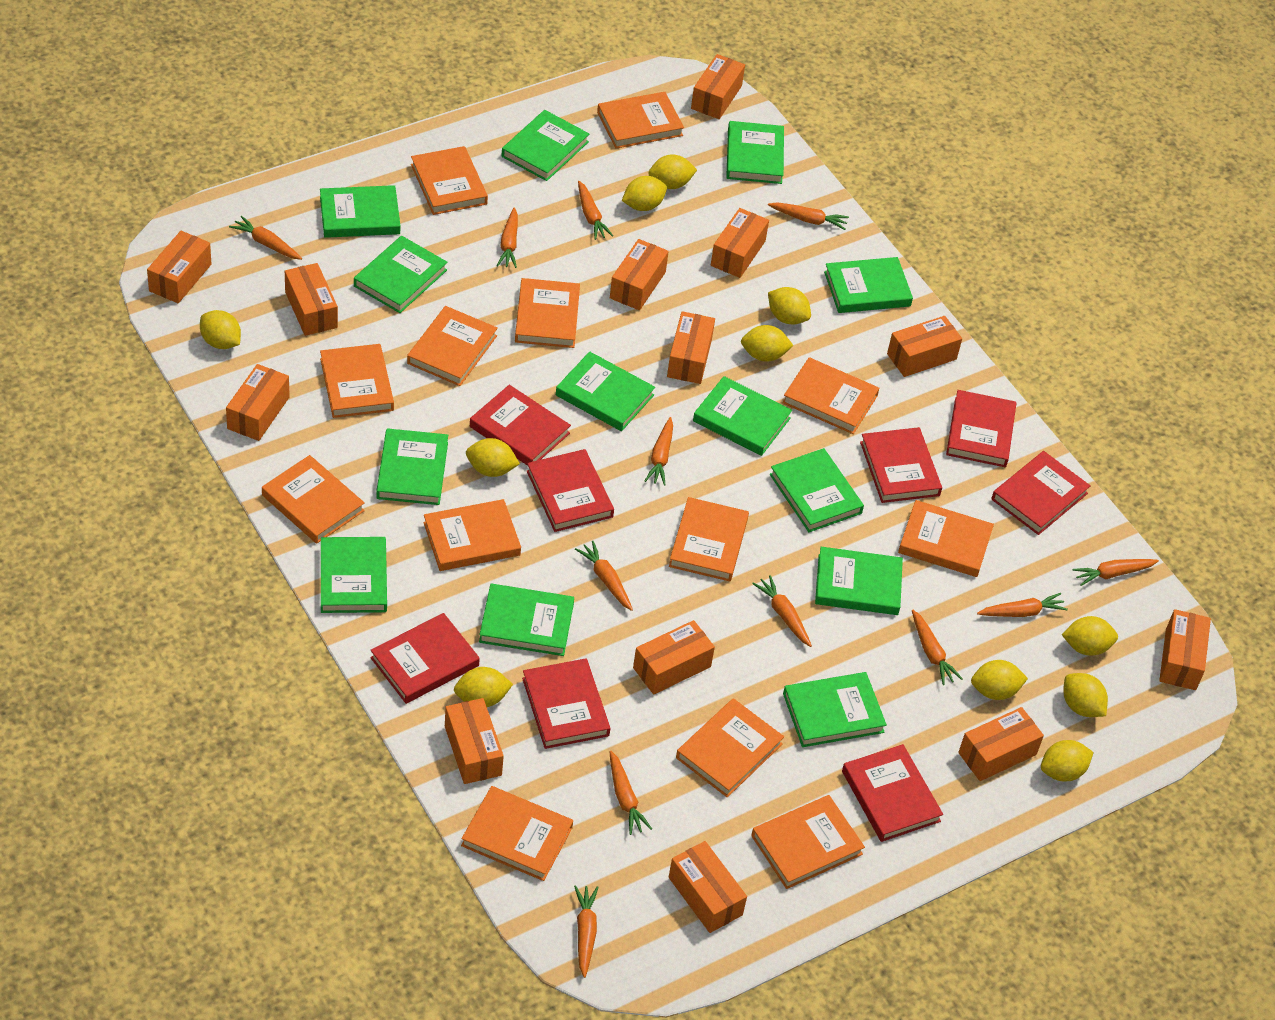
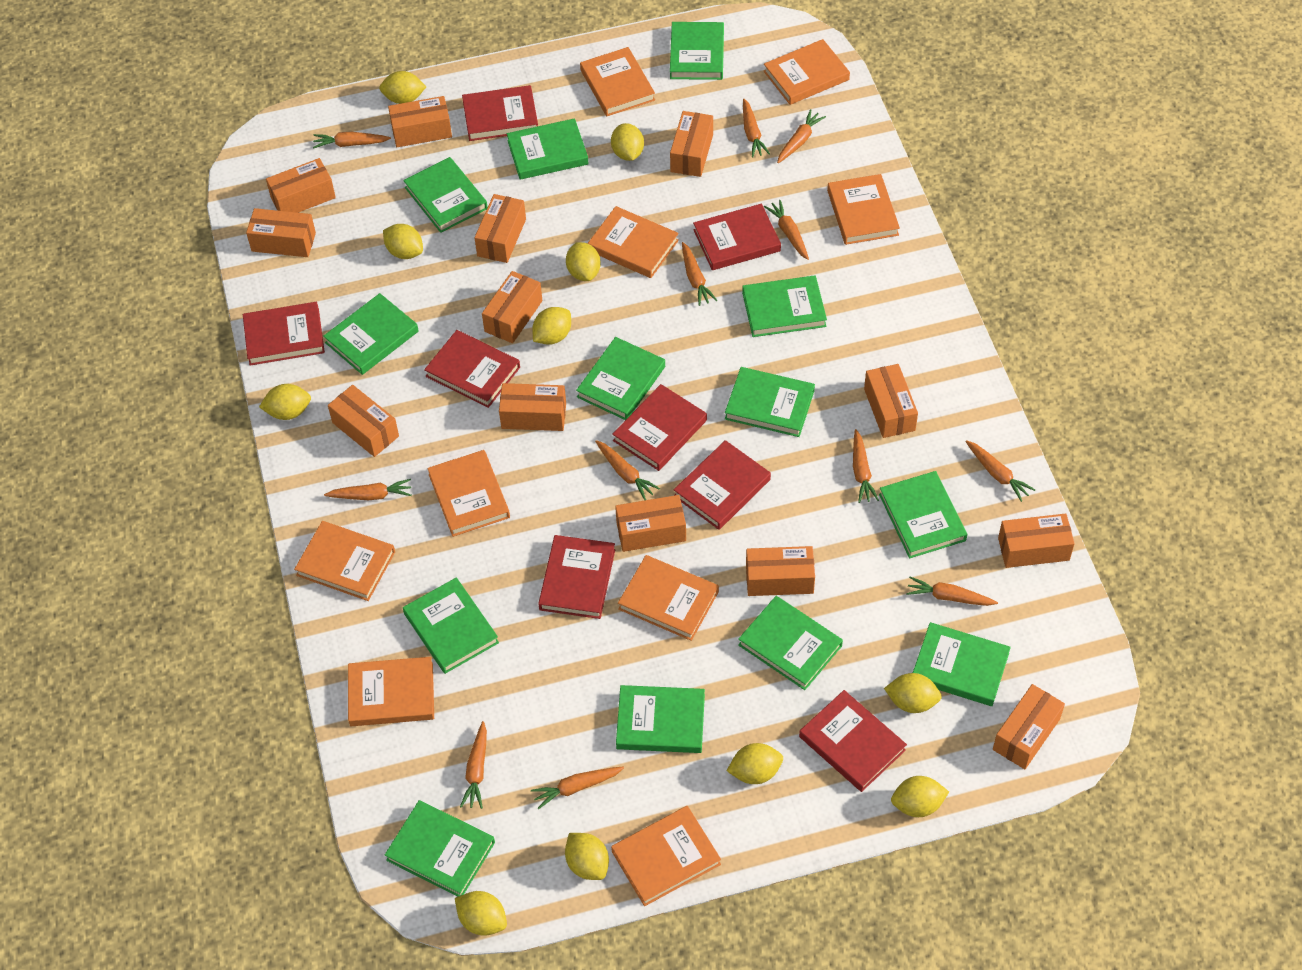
orange book: [262,455,365,544] [320,344,394,418] [407,306,498,386] [411,146,488,215] [423,499,521,571] [461,786,573,881] [515,278,580,348] [597,92,684,149] [669,497,749,582] [676,698,784,797] [751,795,865,889] [782,357,879,434] [898,500,994,577] = 13 -> [294,521,395,601] [348,657,434,726] [427,450,510,537] [580,47,655,116] [588,206,679,278] [611,806,721,906] [618,555,719,641] [764,39,850,105] [827,174,900,245] = 9

